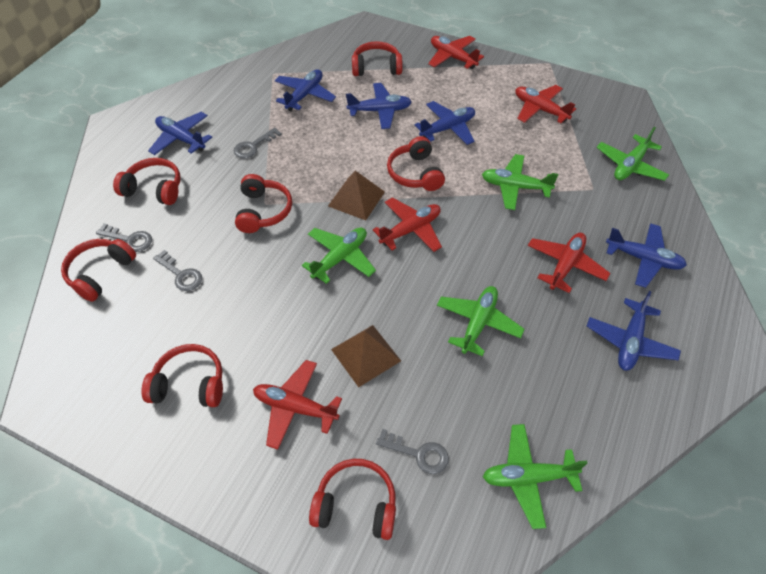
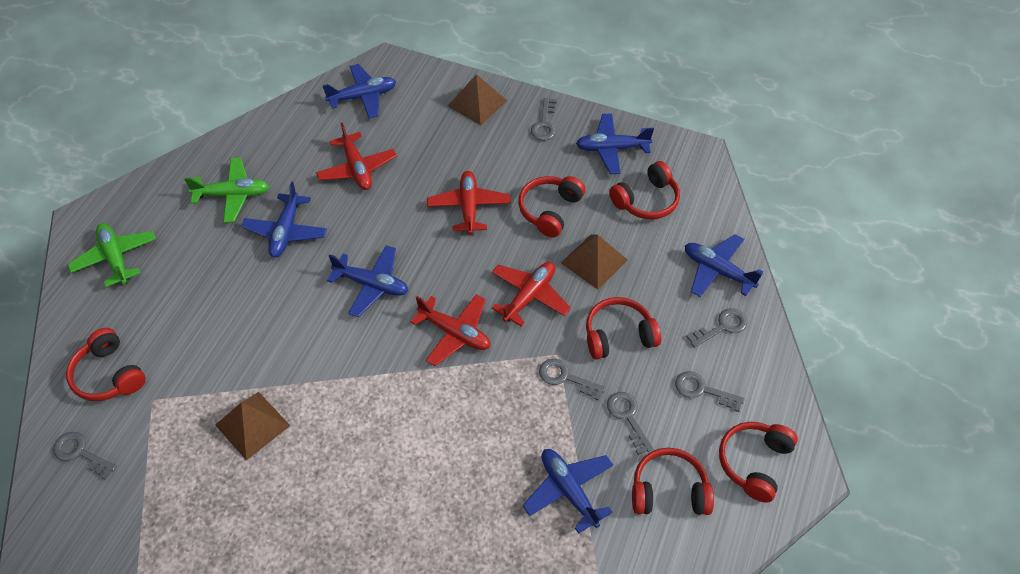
brown pyramid: [328,171,385,220] [331,325,401,387] = 2 -> [215,392,290,460] [448,74,507,125] [561,234,628,289] = 3
green plane: [302,227,376,284] [437,286,525,356] [482,154,558,210] [483,424,587,529] [597,127,669,181] = 5 -> [67,223,156,287] [184,158,269,223] = 2
grey key: [96,224,152,252] [153,250,202,291] [234,127,282,158] [376,429,449,474] = 4 -> [53,432,117,480] [531,98,557,141] [539,359,606,401] [607,392,653,455] [675,371,744,412] [686,308,748,348] = 6
red headphones: [61,239,136,302] [113,158,181,205] [141,344,223,407] [235,174,292,233] [309,459,396,540] [352,41,403,76] [387,136,445,191] = 7 -> [66,328,146,401] [518,176,585,237] [586,297,661,360] [609,161,680,219] [632,448,714,515] [719,422,798,503] = 6
red plane: [253,360,342,450] [373,197,442,252] [428,36,484,69] [515,85,576,123] [528,233,610,293] = 5 -> [316,122,397,190] [411,294,491,366] [427,171,511,235] [492,262,571,326] = 4

